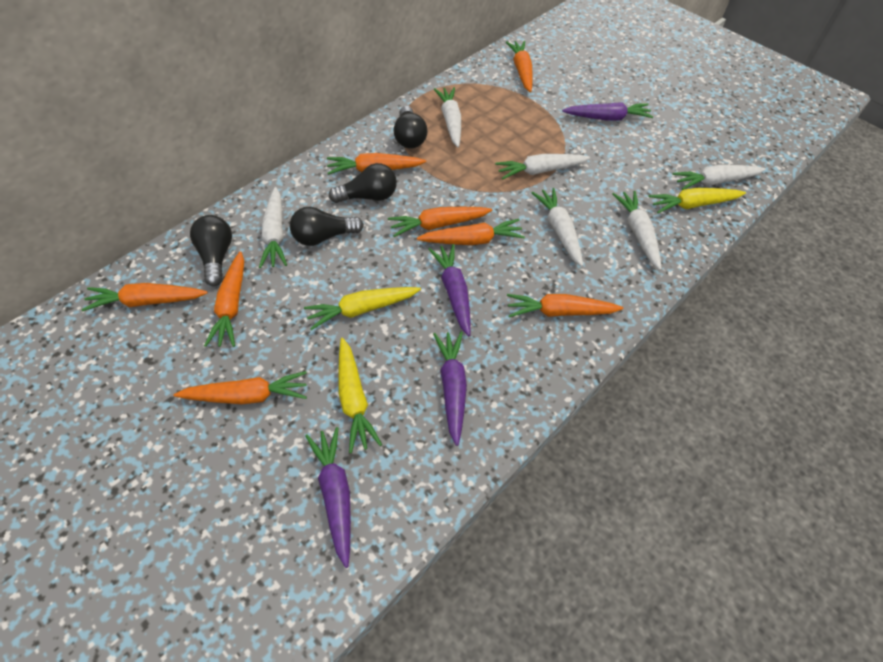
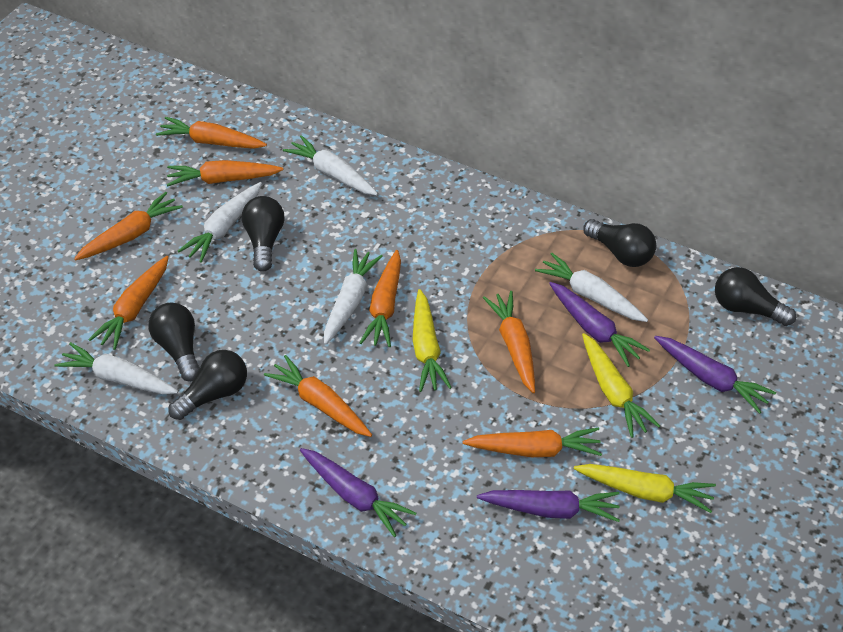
black light bulb: [190,215,232,286] [290,207,364,246] [329,163,397,203] [393,106,428,149] = 4 -> [149,303,199,382] [169,350,247,420] [242,196,284,272] [583,219,656,267] [715,267,796,326] = 5
white carrot: [259,187,287,268] [434,87,461,147] [495,154,590,180] [532,188,583,267] [612,191,662,270] [672,165,766,190] = 6 -> [55,342,178,394] [178,182,262,263] [283,135,378,195] [324,249,383,345] [535,253,648,322] = 5

